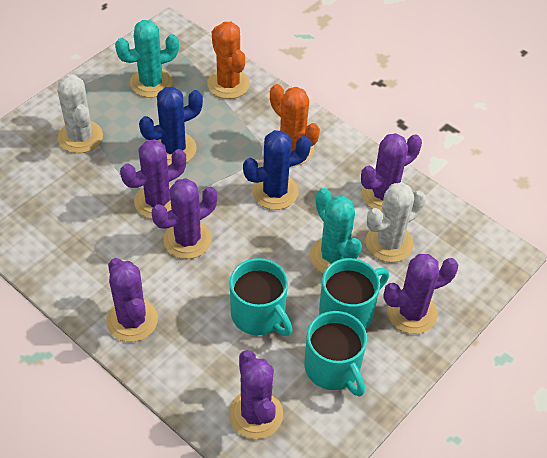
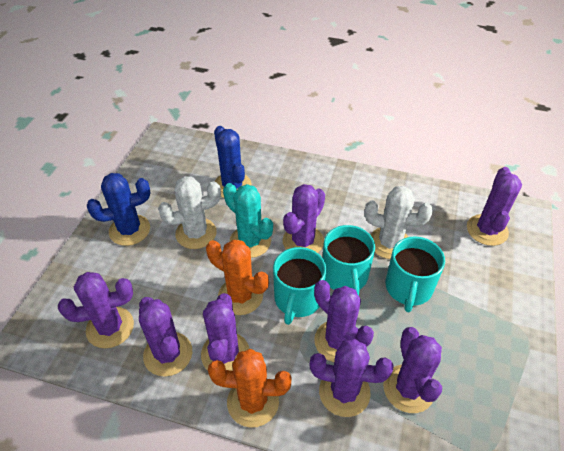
purple cactus: [106,258,158,342] [120,139,186,219] [152,178,217,259] [229,350,283,439] [361,133,422,211] [383,254,458,334] = 6 -> [58,272,134,348] [139,297,192,376] [201,293,250,371] [283,184,325,253] [310,339,394,417] [314,280,374,362] [383,327,442,413] [467,167,522,246] = 8
turquoise cactus: [115,20,179,98] [310,188,362,274] = 2 -> [223,183,273,258] = 1

